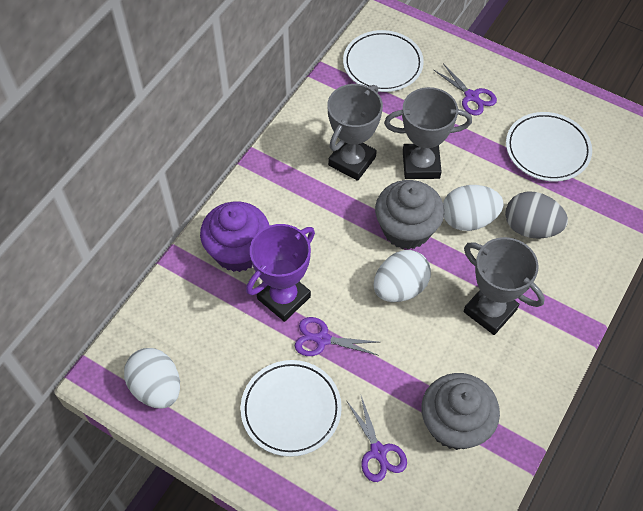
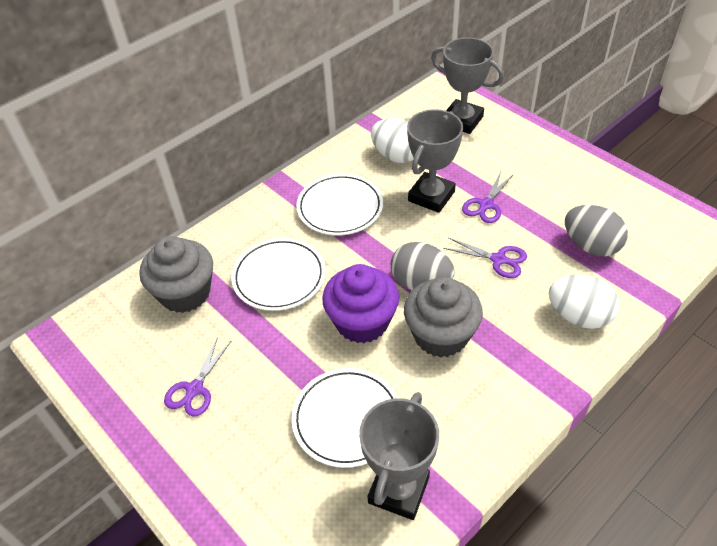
grey egg: [505,192,568,239] = 1 -> [391,242,455,290] [565,205,628,257] = 2
purple trophy: [246,224,315,322] = 1 -> none = 0
white egg: [124,348,180,409] [374,250,431,302] [443,185,504,231] = 3 -> [371,118,414,163] [549,275,619,329] = 2

